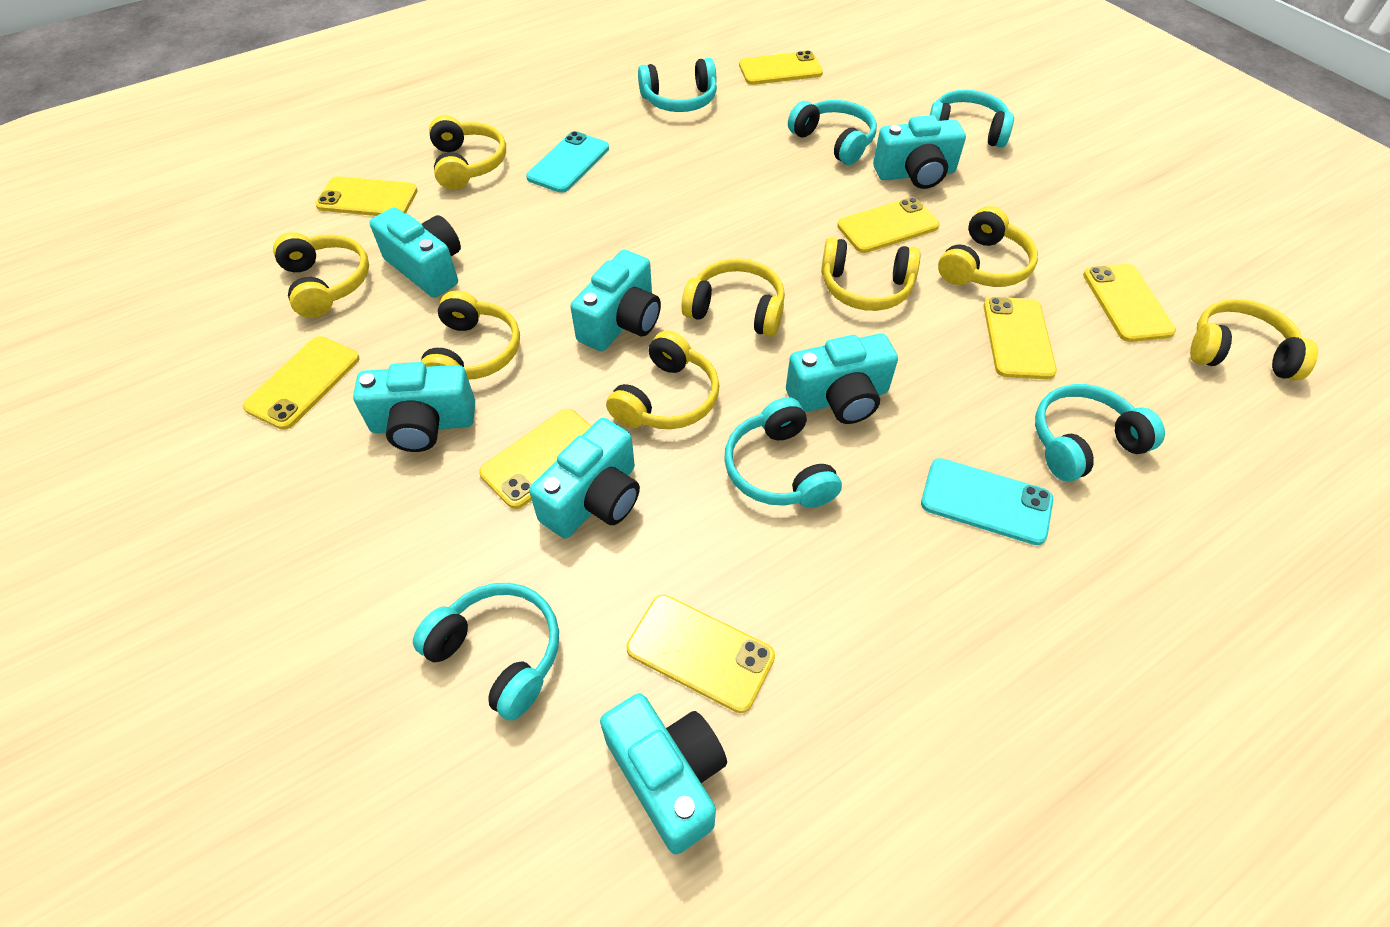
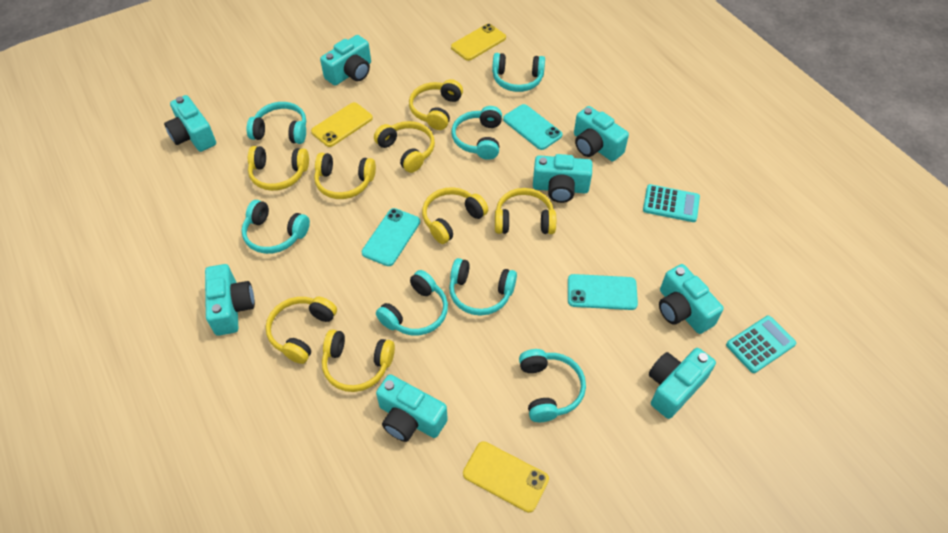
turquoise calculator: none = 0 -> [643,184,700,222] [726,316,796,373] = 2
turquoise camera: [353,362,475,452] [370,207,461,298] [529,418,640,539] [570,250,661,351] [600,693,727,854] [786,333,898,424] [873,115,966,189] = 7 -> [164,95,216,152] [205,264,255,336] [320,35,371,86] [376,374,448,442] [533,154,592,203] [574,106,629,161] [649,348,716,419] [659,264,724,334] = 8
turquoise headphones: [413,583,559,721] [638,58,717,112] [724,397,842,508] [788,100,877,165] [930,90,1014,148] [1035,384,1165,481] = 6 -> [241,200,310,254] [246,102,306,144] [376,270,448,336] [449,258,517,316] [451,106,502,160] [492,53,545,92] [519,349,586,422] = 7
turquoise phone: [526,131,609,193] [921,458,1053,545] = 2 -> [362,208,420,266] [503,104,562,150] [568,274,638,310] = 3
yellow phone: [243,336,360,430] [315,176,418,216] [479,409,591,509] [626,595,775,713] [739,50,823,85] [837,197,940,253] [983,297,1057,379] [1083,264,1176,342] = 8 -> [311,102,373,147] [451,24,506,61] [463,441,549,513] = 3

